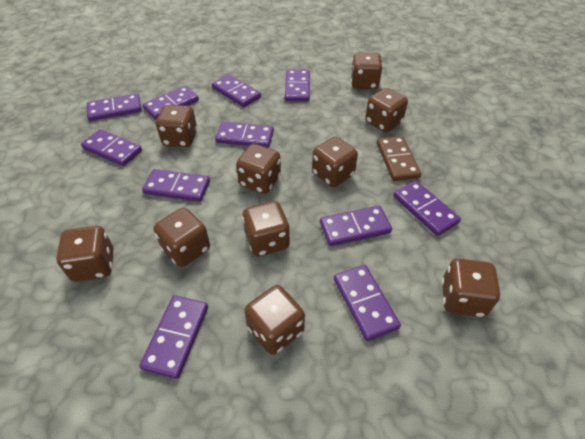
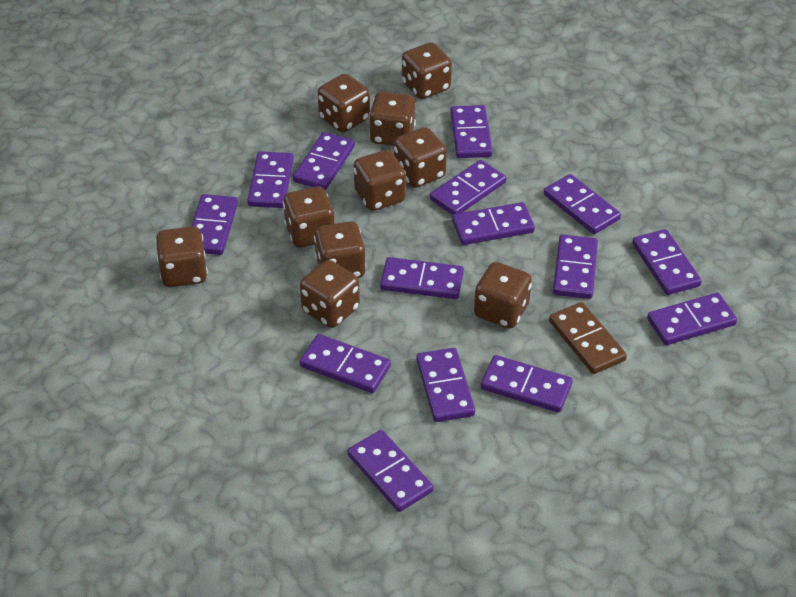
purple domino: [81,129,142,166] [87,93,142,121] [139,296,208,379] [142,169,210,202] [143,86,199,120] [212,74,261,107] [215,122,274,148] [285,69,310,101] [320,206,392,246] [334,265,401,341] [393,181,461,236] = 11 -> [191,194,238,255] [247,151,294,208] [293,132,355,190] [300,334,391,393] [348,430,433,512] [380,257,464,299] [416,348,475,422] [430,160,506,215] [450,105,493,158] [452,202,535,245] [481,355,573,413] [544,174,621,234] [553,234,598,299] [632,229,702,295] [647,293,737,345] = 15

